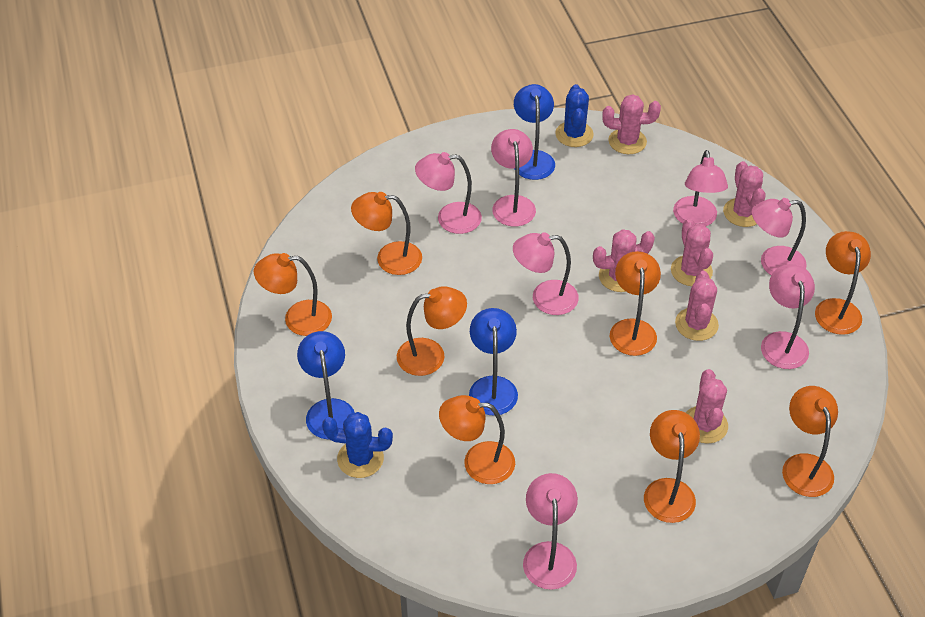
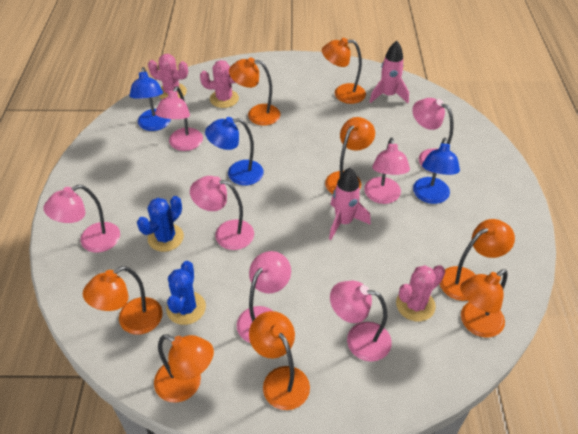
pink cactus: [593,229,655,292] [602,94,661,154] [671,219,713,286] [675,271,719,341] [686,369,728,444] [723,161,766,227] = 6 -> [148,54,188,99] [200,60,239,108] [396,265,445,321] = 3
pink rocket: none = 0 -> [329,168,371,240] [370,41,409,103] = 2

